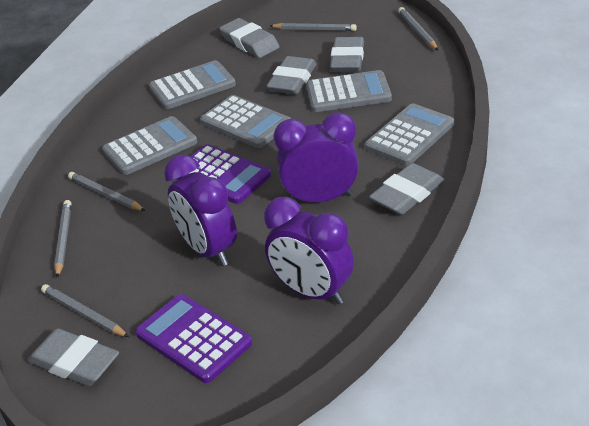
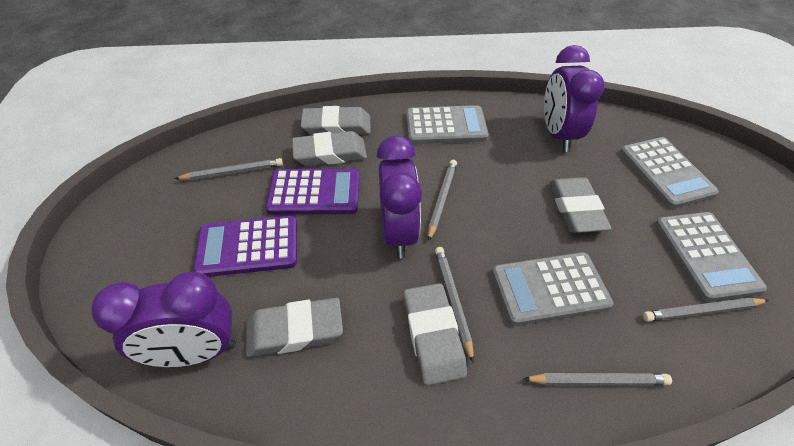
grey calculator: [102,116,197,175] [149,60,236,109] [200,95,291,148] [306,70,392,112] [365,103,454,166] = 5 -> [406,105,489,144] [492,252,613,326] [620,137,719,208] [655,212,767,302] = 4

